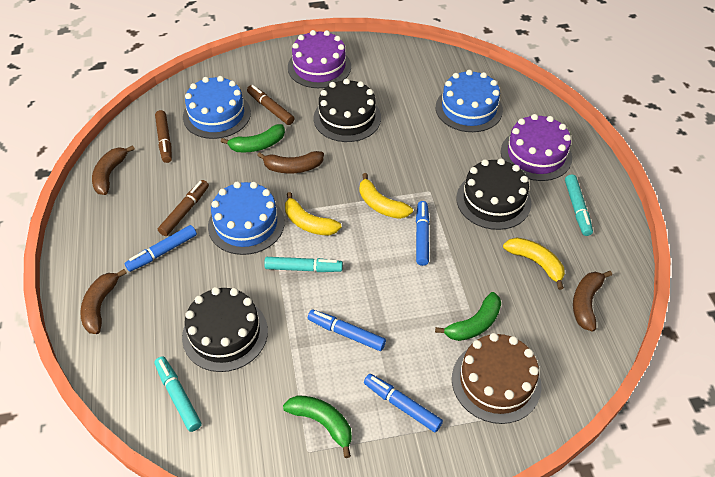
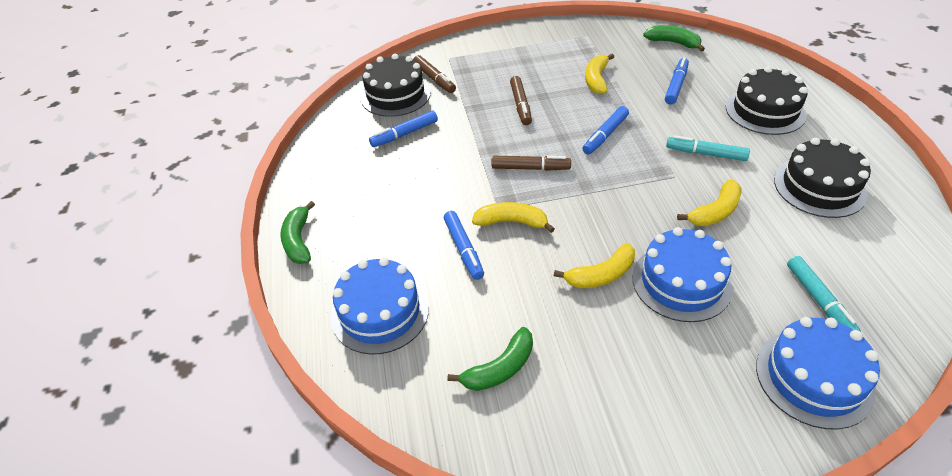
brown banana: [80,269,127,334] [92,145,135,195] [257,151,324,174] [573,271,612,331] = 4 -> none = 0
brown cake: [452,333,542,424] = 1 -> none = 0
purple cake: [288,30,351,88] [501,114,572,181] = 2 -> none = 0
turquoise marker: [154,356,201,432] [264,257,343,272] [565,175,593,236] = 3 -> [666,135,750,161] [787,256,861,332] = 2
yellow banana: [285,192,342,236] [360,173,413,219] [503,237,565,290] = 3 -> [472,202,555,233] [554,243,635,288] [585,54,614,95] [677,179,742,226] = 4

